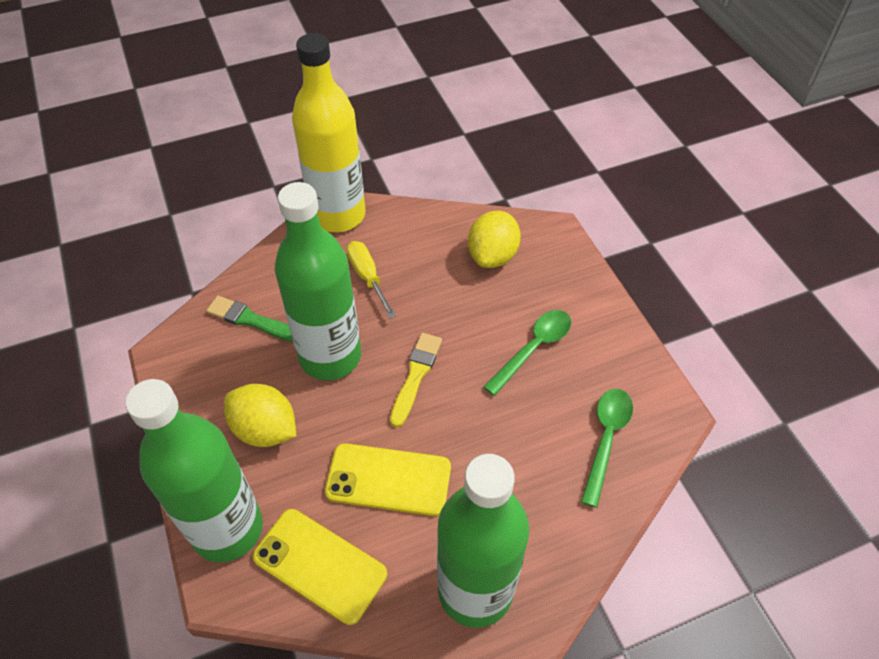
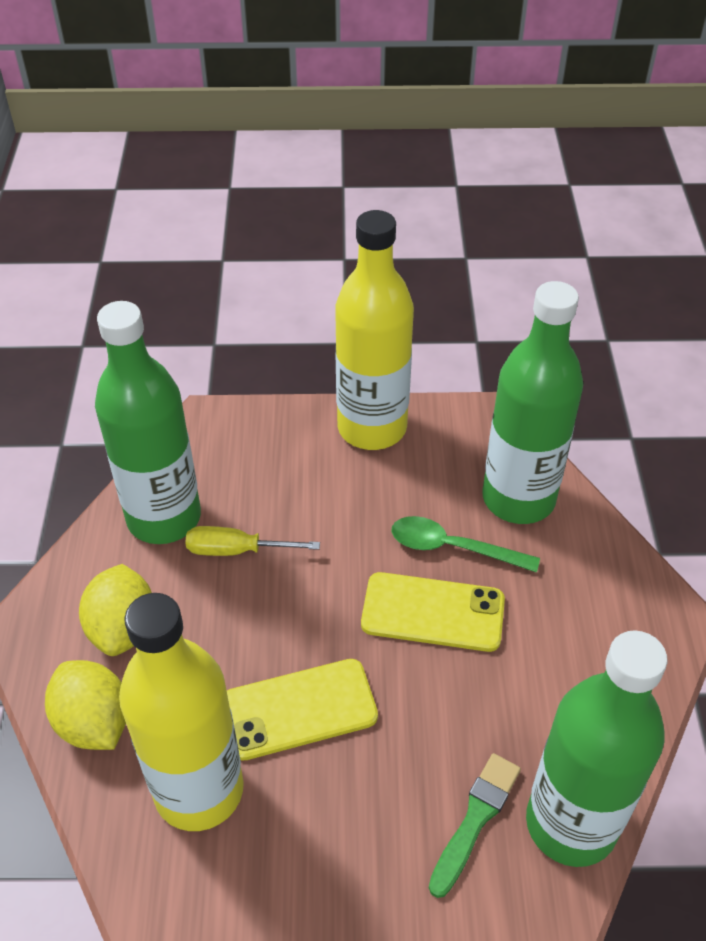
green spoon: [483,310,571,396] [581,389,633,508] = 2 -> [391,516,540,573] = 1
yellow bottle: [292,33,365,232] = 1 -> [119,593,244,831] [335,210,414,450] = 2
yellow brush: [390,333,442,427] = 1 -> none = 0

